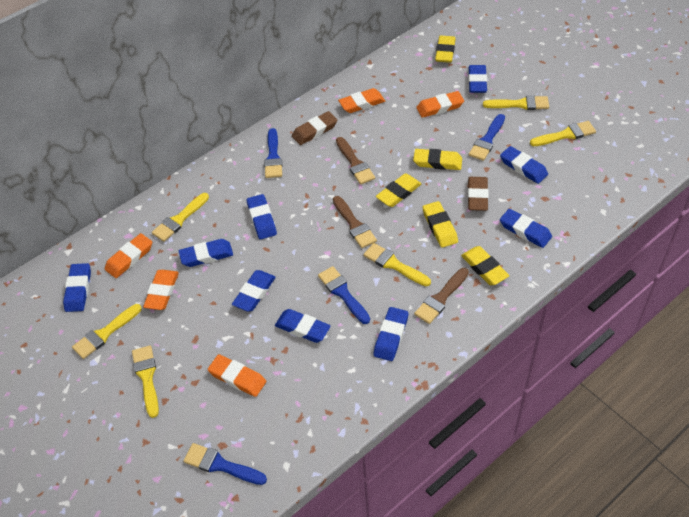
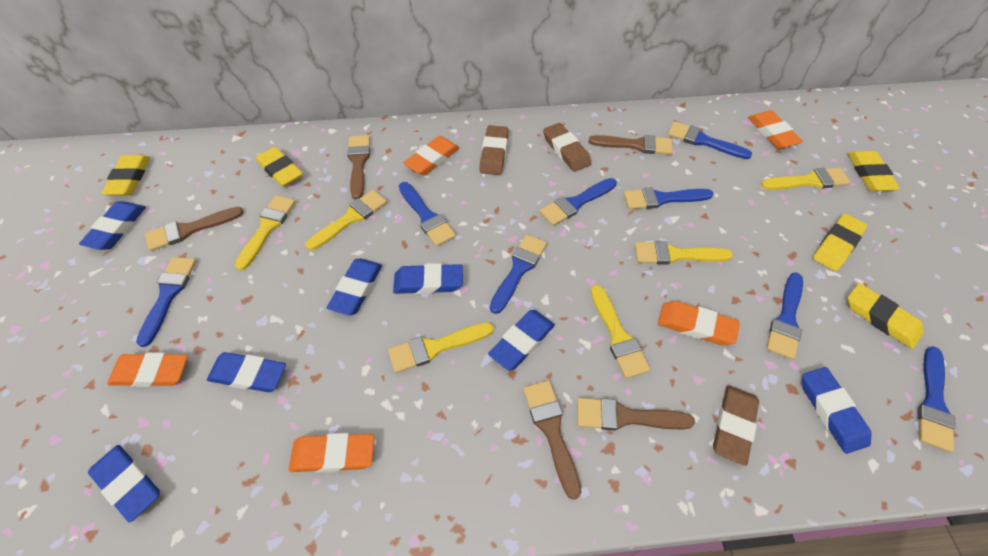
blue brush: [183,443,267,485] [264,128,282,178] [318,266,370,324] [469,114,505,161] = 4 -> [136,257,196,347] [399,182,456,246] [490,234,547,314] [540,178,617,226] [624,187,713,209] [668,121,752,159] [767,272,803,360] [918,346,956,452] = 8
blue eraser: [63,263,91,312] [179,239,233,267] [232,270,276,312] [247,194,277,239] [275,309,331,343] [373,307,408,361] [468,65,487,93] [500,146,548,184] [500,209,552,248] = 9 -> [79,201,146,250] [88,445,160,523] [207,352,286,392] [327,259,382,315] [393,263,463,294] [488,310,555,371] [802,367,871,454] = 7
brown brush: [333,196,377,248] [336,137,375,185] [414,268,469,324] = 3 -> [145,207,244,251] [347,135,370,200] [523,381,582,500] [577,398,695,431] [589,135,673,155] = 5
brown eraser: [292,111,337,145] [468,177,489,211] = 2 -> [480,125,509,175] [543,123,591,172] [713,385,759,466] = 3

